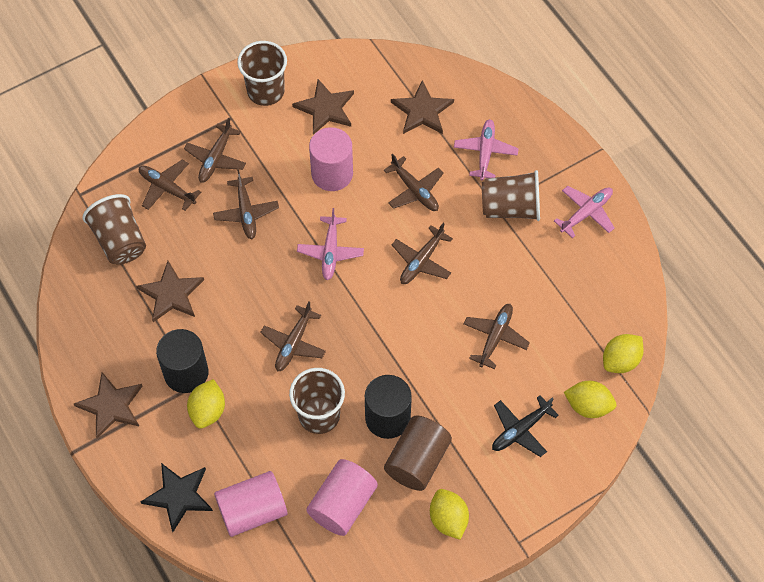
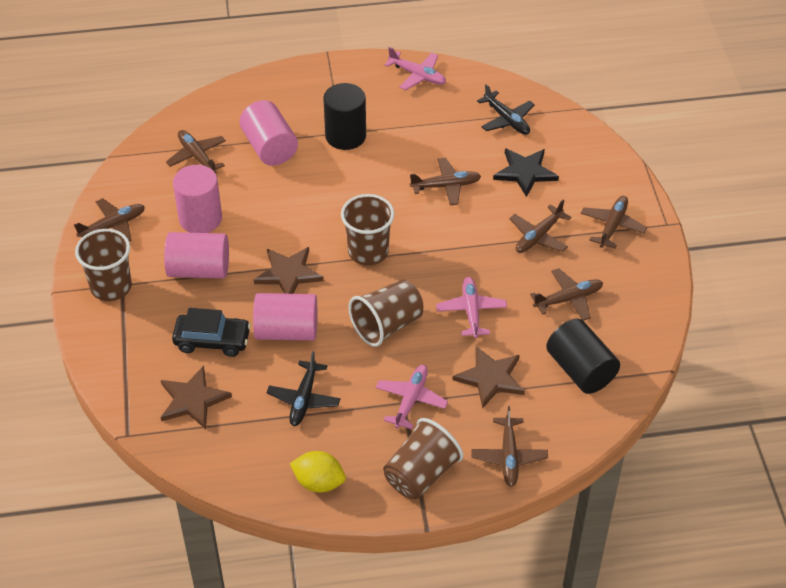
black car: none = 0 -> [172,308,251,357] = 1
black plane: [492,395,559,457] = 1 -> [267,351,340,426] [477,84,535,135] = 2
brown cylinder: [384,416,452,491] = 1 -> none = 0
brown star: [74,372,143,439] [136,261,204,322] [292,79,354,135] [391,80,454,134] = 4 -> [161,366,232,429] [254,247,323,294] [453,346,525,409] = 3
pink cylinder: [214,471,288,537] [306,459,378,536] [309,127,353,191] = 3 -> [164,232,229,279] [173,165,222,233] [239,100,298,166] [253,293,317,341] = 4
yellow lemon: [187,379,225,429] [430,489,469,540] [564,381,616,418] [603,334,644,373] = 4 -> [290,451,346,493] = 1

